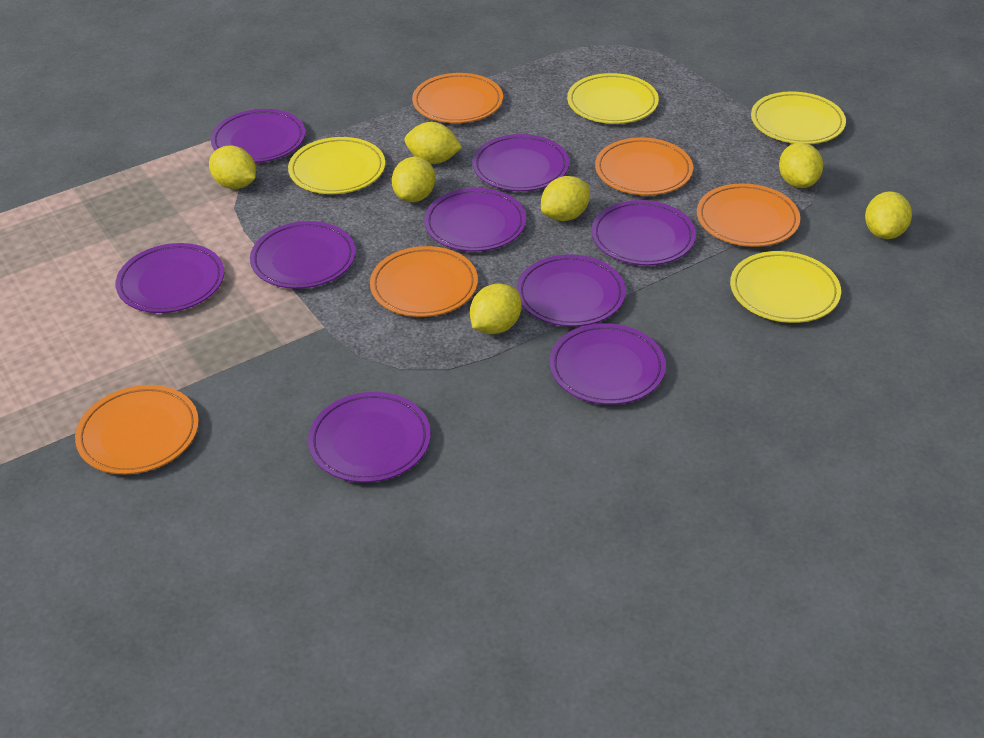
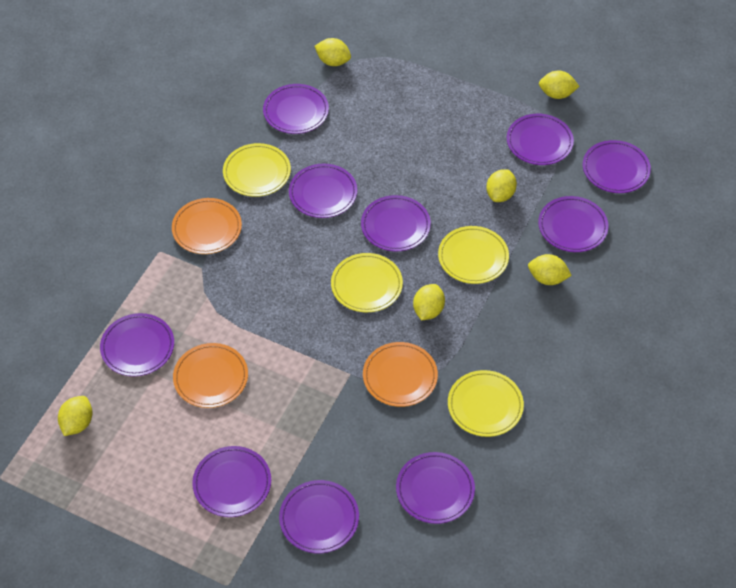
orange plate: [75,385,199,474] [370,246,478,317] [412,73,503,123] [595,137,693,195] [697,183,800,247] = 5 -> [172,198,242,254] [173,343,248,408] [363,342,438,407] = 3
purple plate: [116,243,224,313] [211,109,305,163] [250,221,356,289] [308,392,431,483] [424,188,526,251] [472,134,569,191] [516,254,626,327] [550,323,666,405] [591,200,696,265] = 9 -> [100,313,174,376] [192,446,271,517] [263,84,329,134] [279,480,359,553] [289,163,357,218] [361,195,431,252] [396,452,475,524] [507,114,574,165] [538,196,609,252] [582,140,651,193] = 10
yellow lemon: [209,146,256,189] [392,157,435,202] [404,122,462,164] [470,284,522,334] [541,176,590,221] [779,142,823,188] [865,191,912,239] = 7 -> [58,396,92,436] [315,38,351,66] [413,284,445,320] [486,169,517,202] [528,254,572,285] [539,71,580,99] = 6

